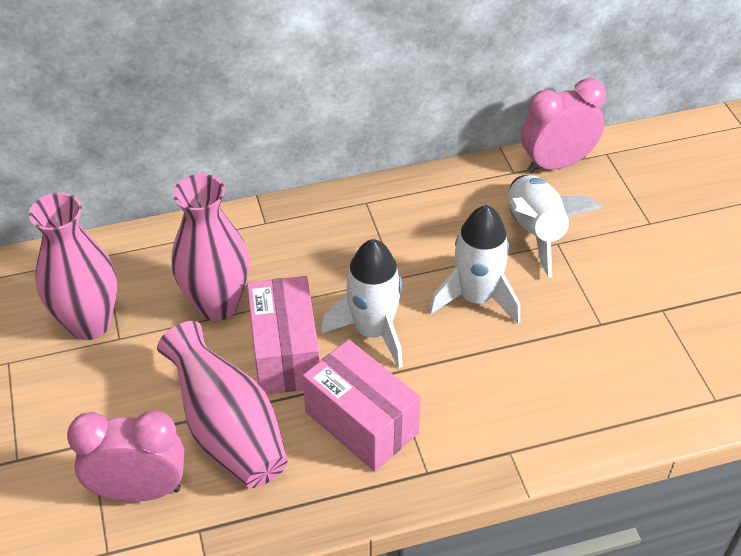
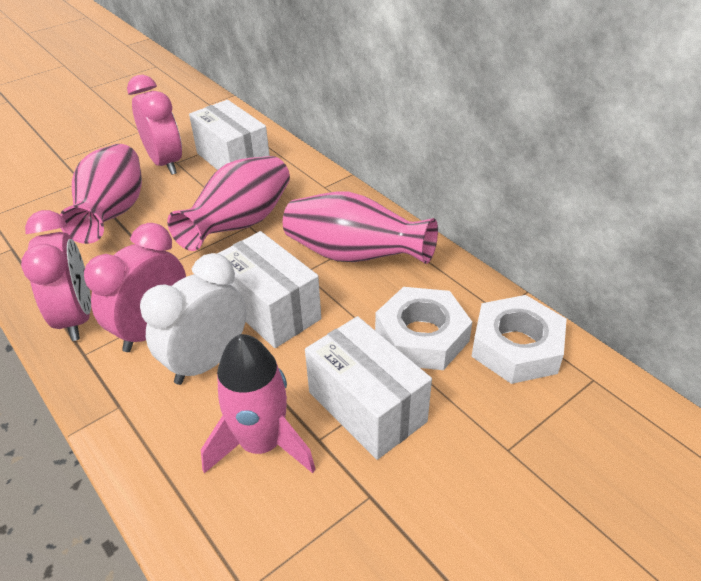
pink box: [247,276,320,394] [303,339,421,471] = 2 -> none = 0
pink clock: [67,410,185,502] [521,78,606,173] = 2 -> [21,210,91,341] [84,223,186,352] [127,75,182,175] = 3
pink rocket: none = 0 -> [201,334,316,473] = 1
white box: none = 0 -> [189,100,270,170] [217,231,321,348] [305,316,432,460] = 3
white clock: none = 0 -> [140,253,247,385] = 1
white nut: none = 0 -> [375,287,472,370] [471,295,567,384] = 2
white rocket: [321,239,403,368] [429,205,520,323] [508,175,603,277] = 3 -> none = 0

